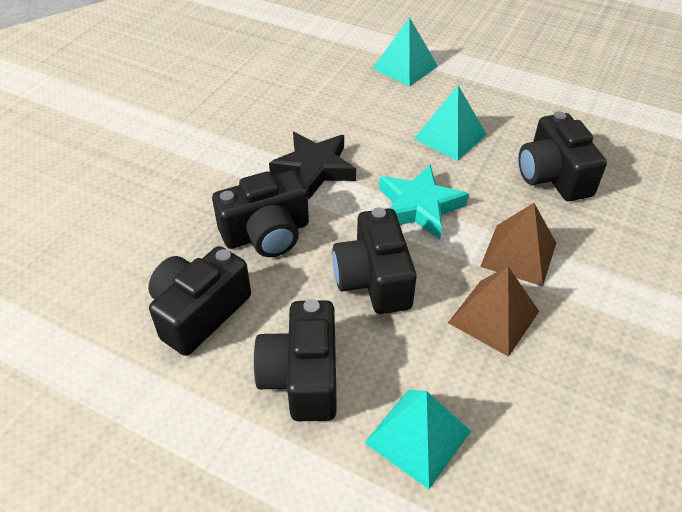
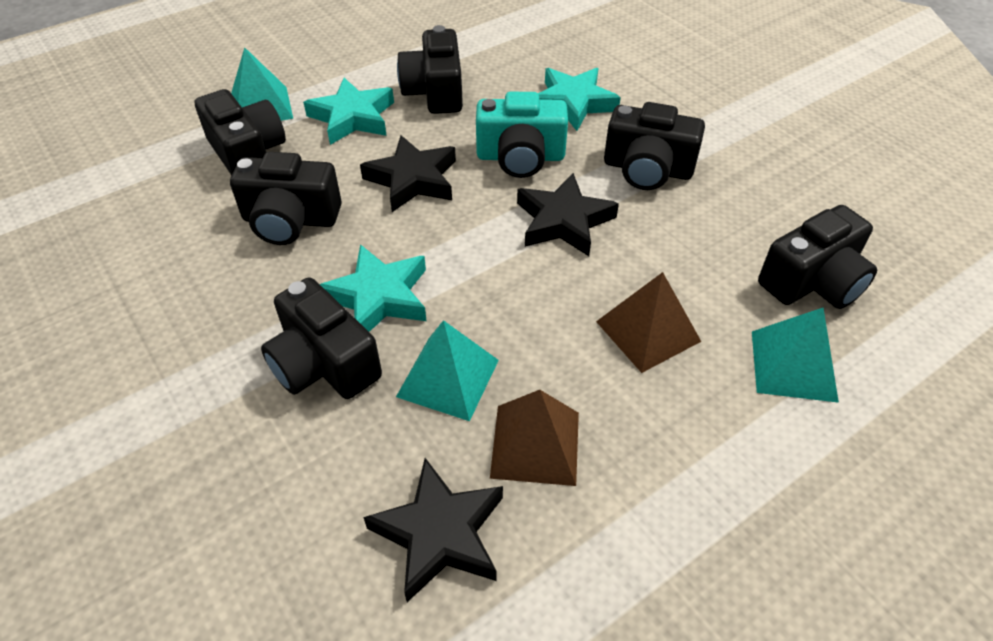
black camera: [148,246,251,356] [212,171,309,257] [253,299,337,421] [332,207,417,314] [519,111,607,201] = 5 -> [194,89,286,175] [230,152,342,245] [261,278,382,399] [397,25,463,114] [604,102,705,190] [758,205,877,309] = 6
black star: [269,132,356,199] = 1 -> [360,135,456,212] [364,458,503,602] [517,173,619,256] = 3
turquoise camera: none = 0 -> [476,92,568,178] = 1
turquoise star: [379,165,469,239] = 1 -> [303,78,394,145] [320,244,426,332] [538,68,621,131] = 3

